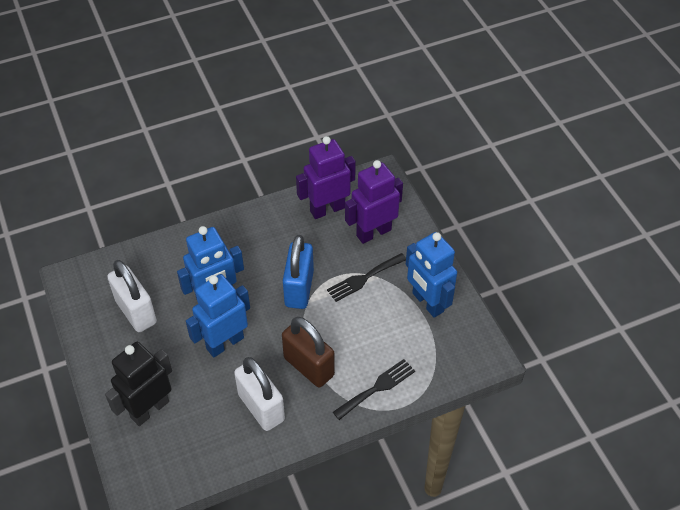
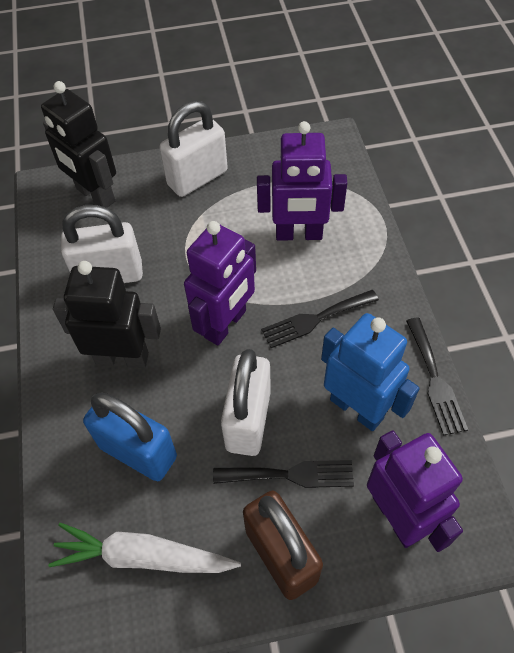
black fork: [327,253,406,302] [333,359,415,420] = 2 -> [213,460,354,488] [261,290,379,348] [406,318,468,436] = 3
black robot: [105,342,172,426] = 1 -> [41,81,116,208] [53,261,161,368] = 2
blue robot: [177,226,244,299] [186,274,250,357] [406,232,457,318] = 3 -> [321,313,420,431] = 1
purple robot: [296,136,356,219] [345,160,403,244] = 2 -> [184,221,256,345] [257,121,347,241] [367,430,463,552] = 3
white carrot: none = 0 -> [48,523,241,573] = 1
white padlock: [107,260,157,332] [234,357,285,431] = 2 -> [61,205,143,283] [160,101,228,197] [221,349,271,456] = 3

